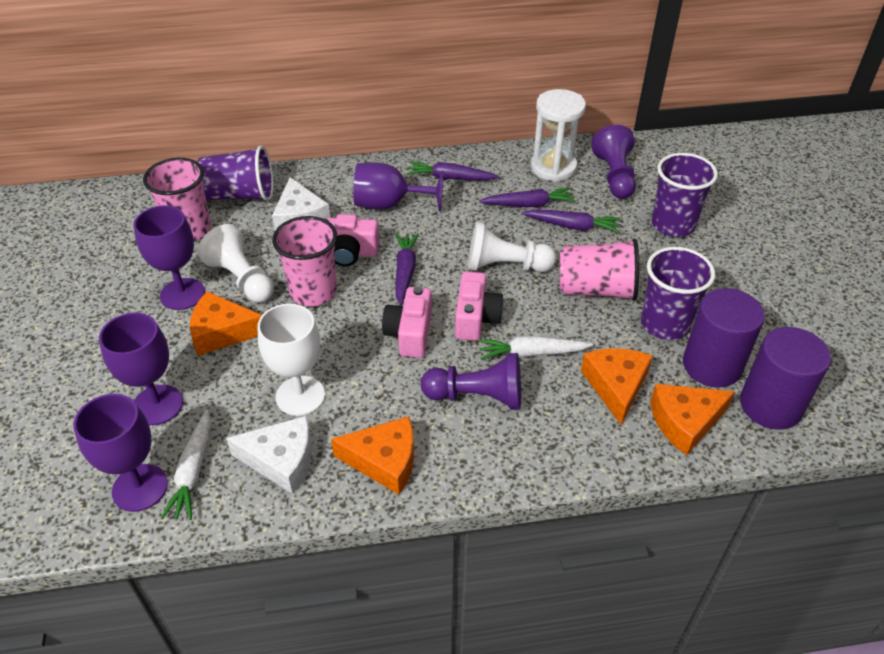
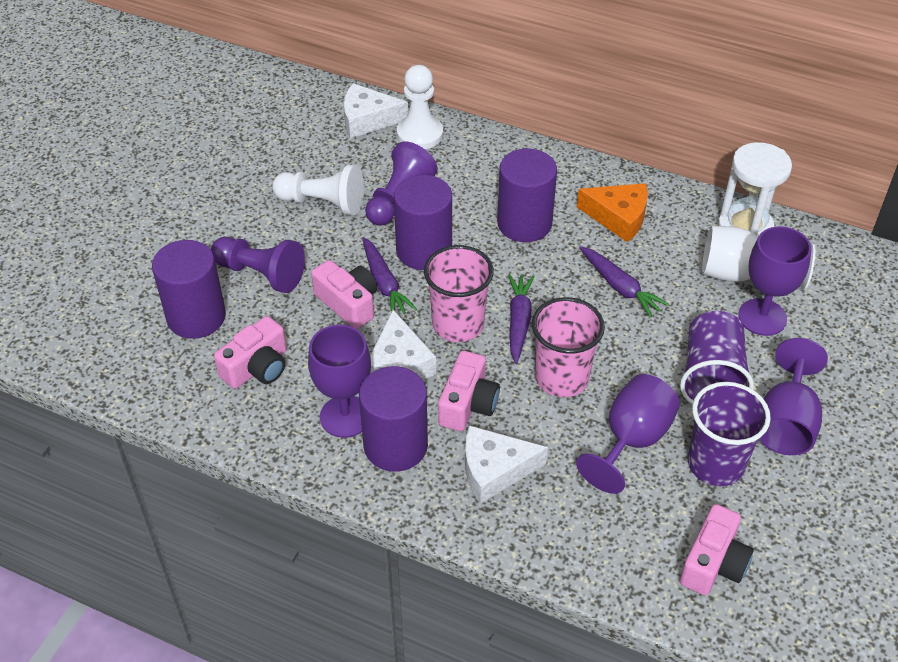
orange cheese: [190,291,262,356] [331,416,414,494] [581,348,653,425] [650,384,735,455] = 4 -> [577,183,648,242] = 1
pink camera: [321,214,379,267] [382,286,432,358] [455,271,504,341] = 3 -> [214,316,287,389] [311,260,377,329] [438,351,500,431] [680,504,754,595] = 4
pink cup: [143,158,211,241] [272,216,337,306] [560,239,639,301] = 3 -> [424,245,494,342] [532,297,605,397] = 2
purple carrot: [395,233,419,306] [407,161,500,180] [479,188,576,207] [522,210,621,233] = 4 -> [362,237,417,314] [508,274,535,364] [579,246,669,317] = 3
purple cup: [197,146,273,201] [641,247,715,340] [652,153,718,237] = 3 -> [680,311,754,405] [688,382,771,486] = 2
purple cylinder: [683,288,765,388] [740,327,831,430] = 2 -> [152,240,226,339] [359,366,428,472] [394,175,452,270] [497,149,557,242] = 4
white carrot: [161,410,210,520] [478,336,593,360] = 2 -> none = 0
white cheese: [226,416,312,494] [272,177,330,230] = 2 -> [344,83,408,138] [370,310,436,380] [465,425,548,504] = 3

